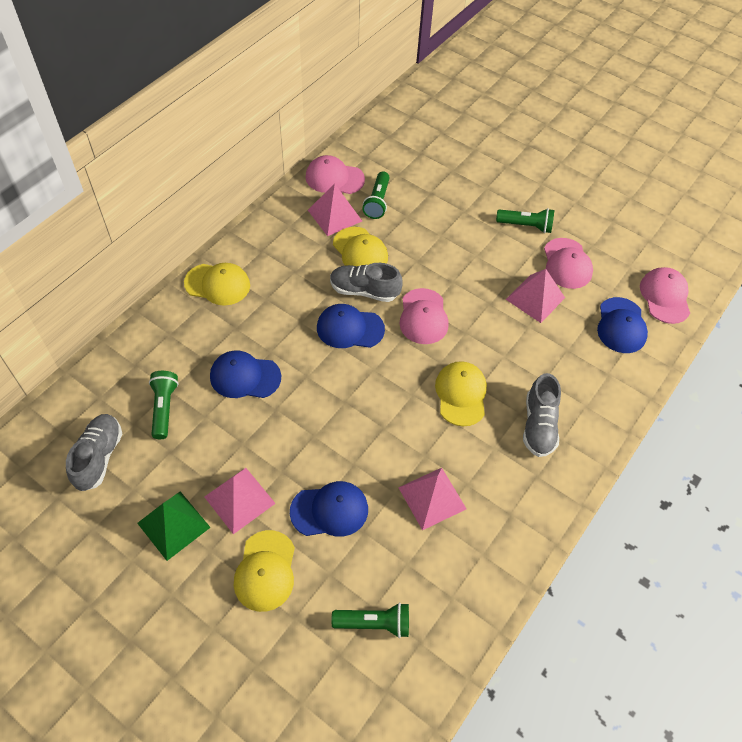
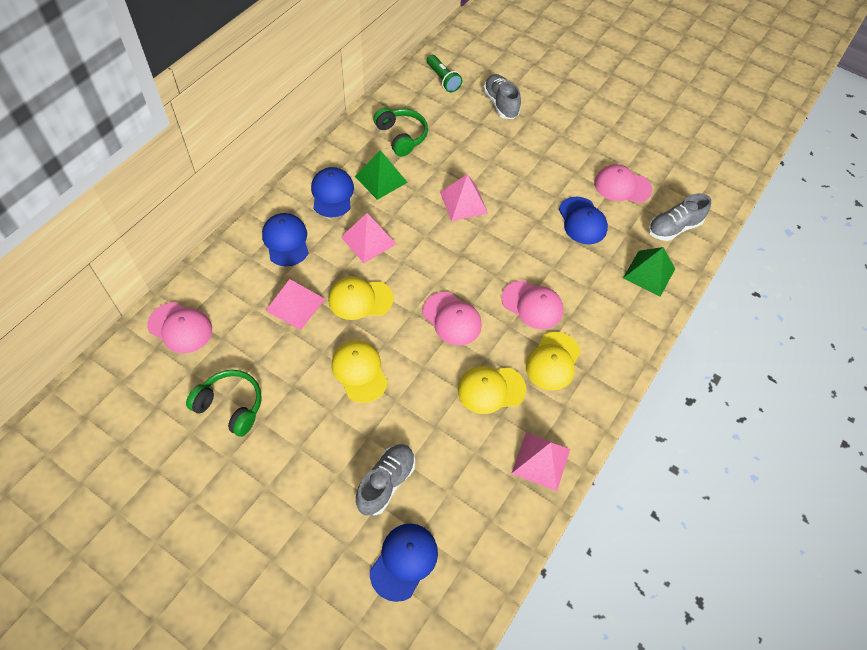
green flashlight: [149,371,179,439] [331,603,409,638] [362,171,390,219] [496,208,554,233] = 4 -> [427,55,462,92] = 1
green headphones: none = 0 -> [186,370,262,437] [373,107,428,156] = 2
green pyramid: [137,491,211,561] = 1 -> [355,150,408,200] [623,247,675,297] = 2

